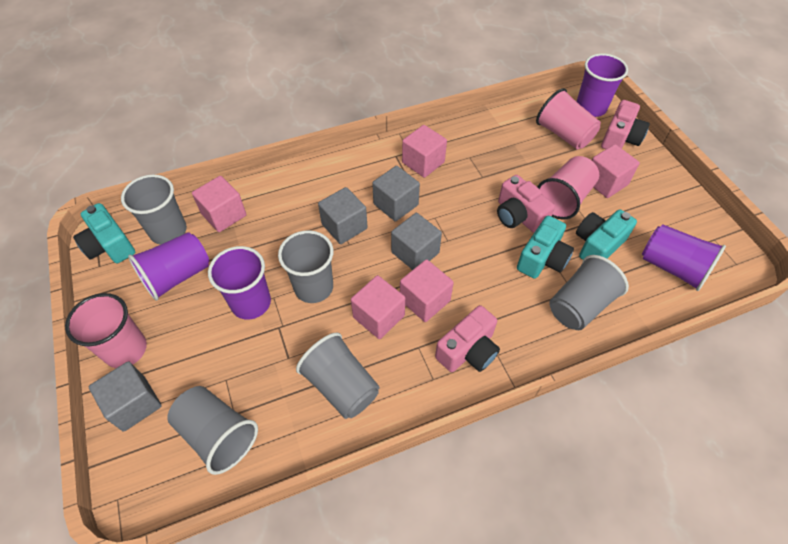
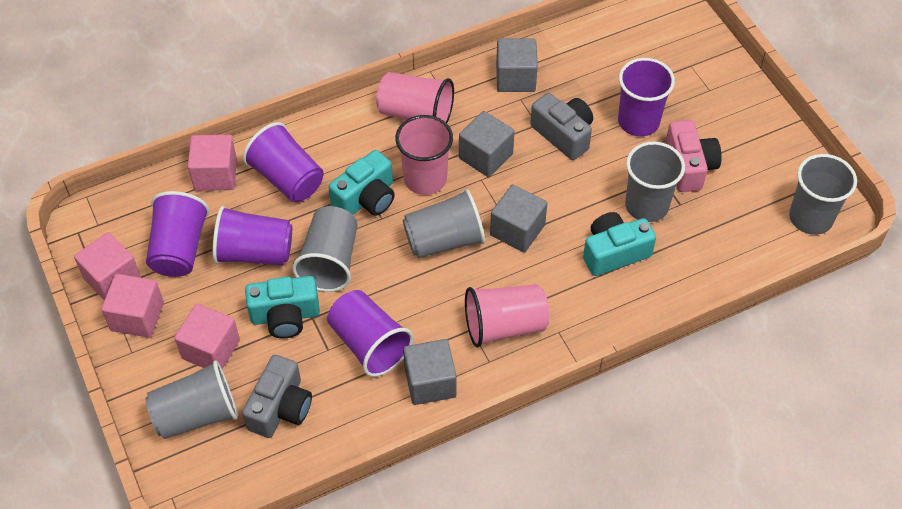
grey camera: none = 0 -> [242,355,312,438] [530,93,593,160] = 2
pink camera: [435,305,500,372] [497,175,555,233] [601,100,650,149] = 3 -> [665,120,722,192] = 1
pink cube: [192,176,246,232] [351,275,405,339] [400,259,454,322] [402,125,447,178] [592,144,640,198] = 5 -> [74,232,141,300] [101,274,164,338] [174,304,240,369] [188,135,237,191] = 4
purple cup: [128,232,209,301] [208,246,271,320] [576,54,628,117] [642,224,726,291] = 4 -> [146,191,209,277] [213,206,292,266] [243,122,324,202] [327,290,413,377] [618,58,675,137] = 5

